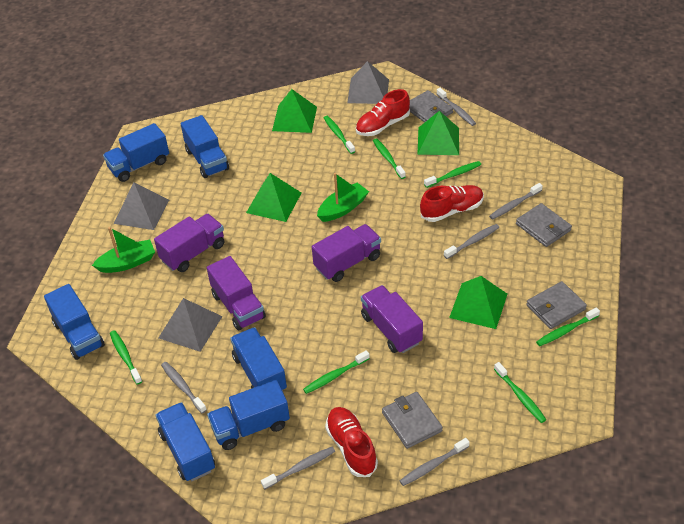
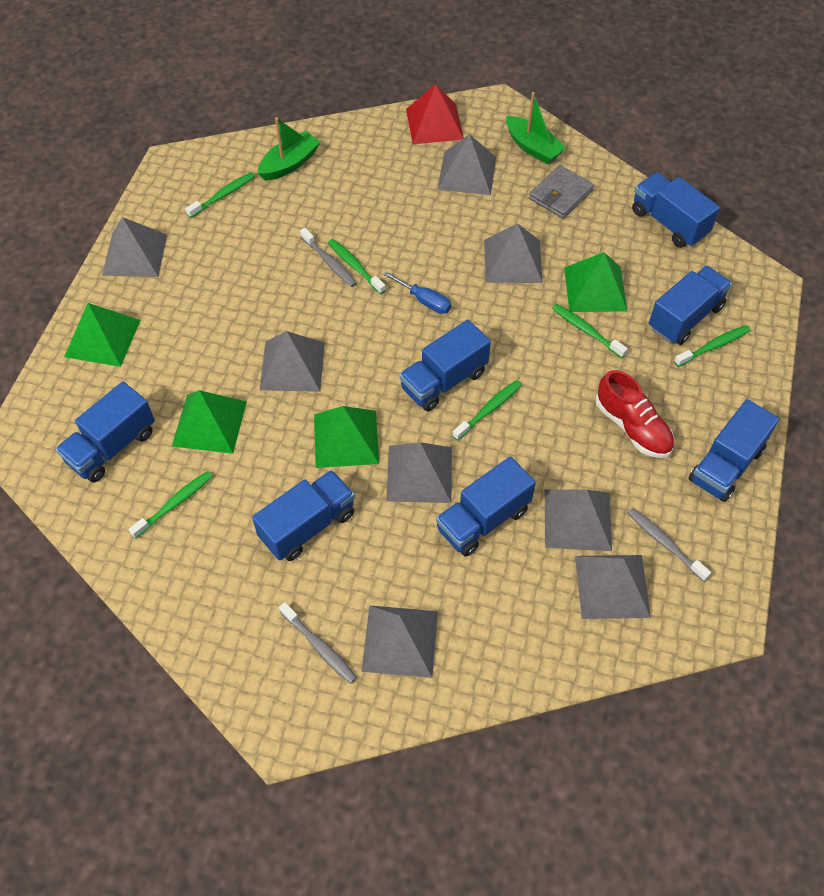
blue screwdriver: none = 0 -> [383,271,451,314] = 1
blue truck: [44,284,105,360] [103,123,169,182] [155,402,215,481] [181,115,229,178] [207,380,290,450] [230,327,287,391] = 6 -> [56,382,155,482] [252,470,355,561] [399,320,491,411] [436,457,536,556] [632,173,720,248] [649,266,732,345] [689,399,779,502] = 7
green toothbrush: [110,330,142,385] [303,350,370,394] [324,116,355,154] [373,138,406,179] [424,161,481,188] [494,362,546,423] [536,307,600,346] = 7 -> [128,471,213,539] [186,172,255,218] [328,239,386,294] [452,380,522,441] [552,304,628,358] [674,325,750,367] = 6
grey pyramid: [114,182,169,230] [159,298,223,352] [347,61,389,104] = 3 -> [102,217,167,277] [260,331,324,392] [361,605,438,678] [386,442,452,503] [437,134,496,195] [484,224,543,283] [545,489,612,551] [575,555,651,619] = 8
grey toothbrush: [161,362,207,413] [261,447,335,489] [400,438,470,486] [437,88,476,126] [444,224,499,259] [489,183,543,220] = 6 -> [279,602,357,684] [300,228,357,287] [628,508,711,582] = 3
grey wallet: [382,392,443,449] [409,90,453,123] [516,203,572,247] [526,281,587,329] = 4 -> [529,165,594,219] = 1
purple truck: [154,214,224,272] [207,256,266,331] [312,224,381,282] [361,285,423,353] = 4 -> none = 0
red pyramid: none = 0 -> [406,84,464,144] = 1
red shoe: [325,407,378,477] [356,89,410,136] [420,185,484,222] = 3 -> [595,370,674,458] = 1

